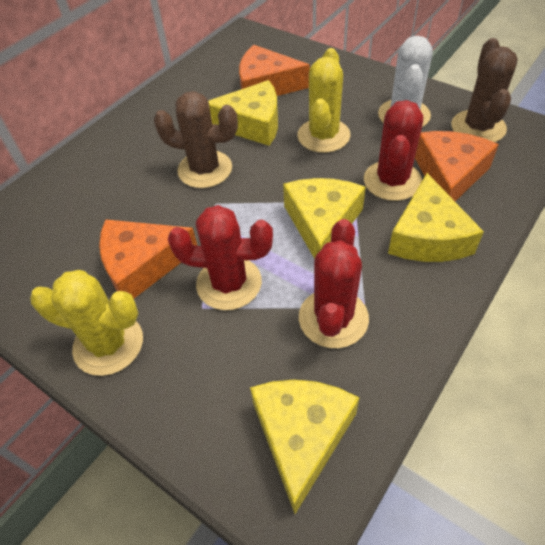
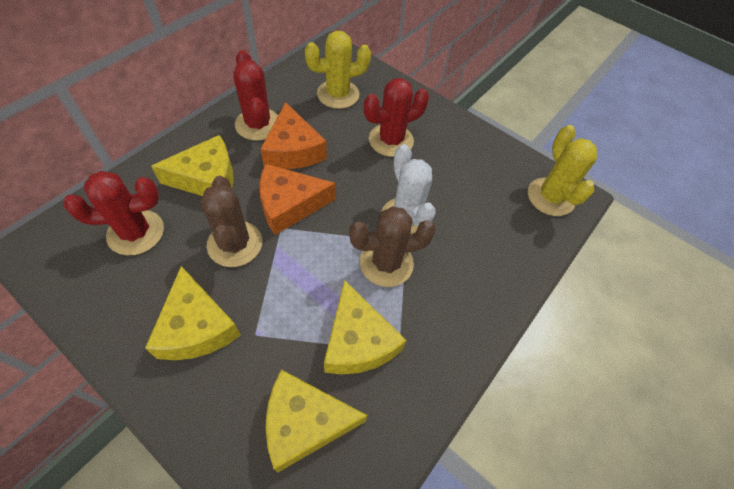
orange cheese: [99,219,197,299] [239,45,310,96] [415,131,499,201] = 3 -> [259,164,336,235] [260,102,327,169] = 2

